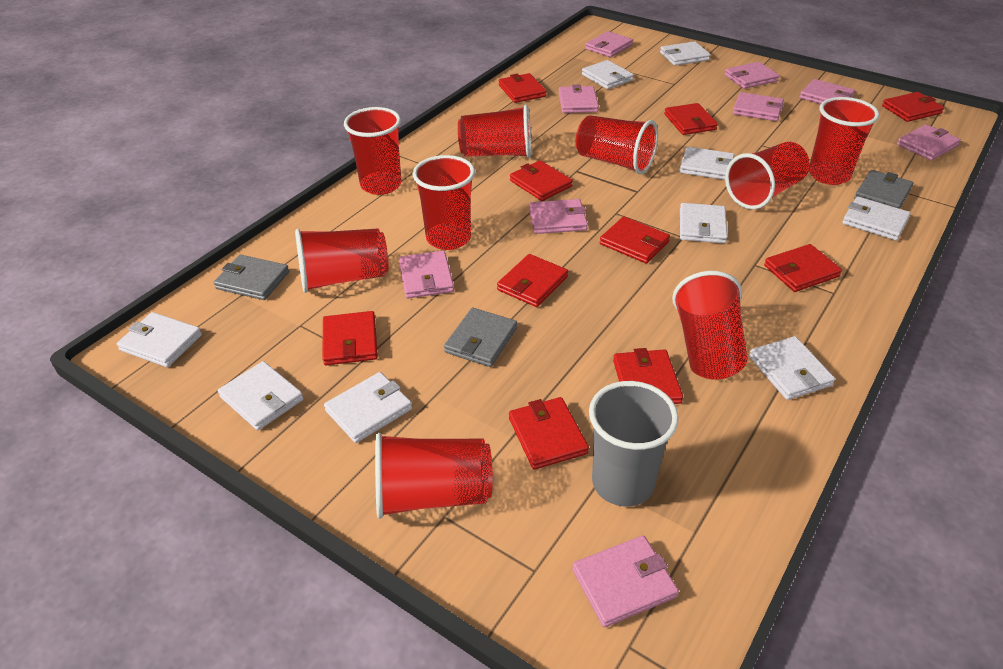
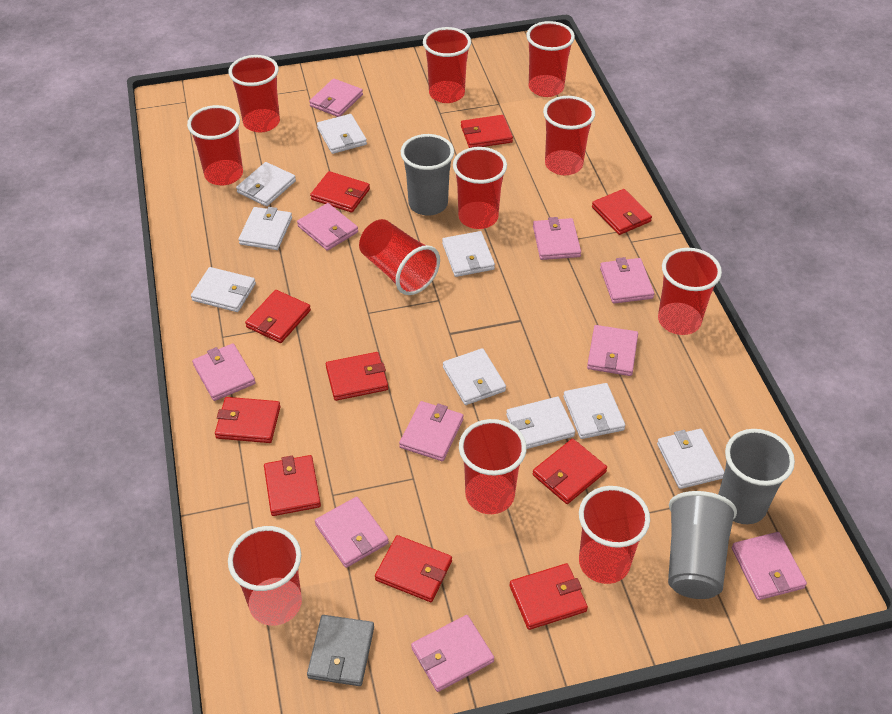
grey cup: [589,381,679,506] = 1 -> [401,134,454,216] [668,491,737,599] [718,429,795,524] = 3
grey wallet: [214,254,289,300] [444,308,517,367] [854,170,914,209] = 3 -> [307,615,374,686] = 1
pink wallet: [399,251,454,298] [529,199,588,234] [559,84,599,113] [572,535,679,627] [585,31,633,57] [725,62,780,89] [733,92,784,121] [800,79,855,104] [897,124,961,161] = 9 -> [192,343,256,401] [297,203,358,251] [309,78,363,117] [315,497,389,568] [399,401,464,461] [411,615,494,692] [533,217,581,260] [587,325,638,376] [600,257,654,303] [731,532,807,600] = 10
red cup: [295,229,388,293] [344,107,401,195] [375,433,493,519] [412,155,475,250] [458,105,531,158] [576,115,658,174] [672,271,748,380] [725,142,810,209] [809,97,879,185] = 9 -> [187,105,243,185] [228,526,302,626] [229,55,280,133] [359,219,440,295] [423,27,471,103] [453,147,507,229] [459,419,527,514] [526,21,575,97] [543,96,595,175] [579,486,650,584] [658,248,722,335] = 11

